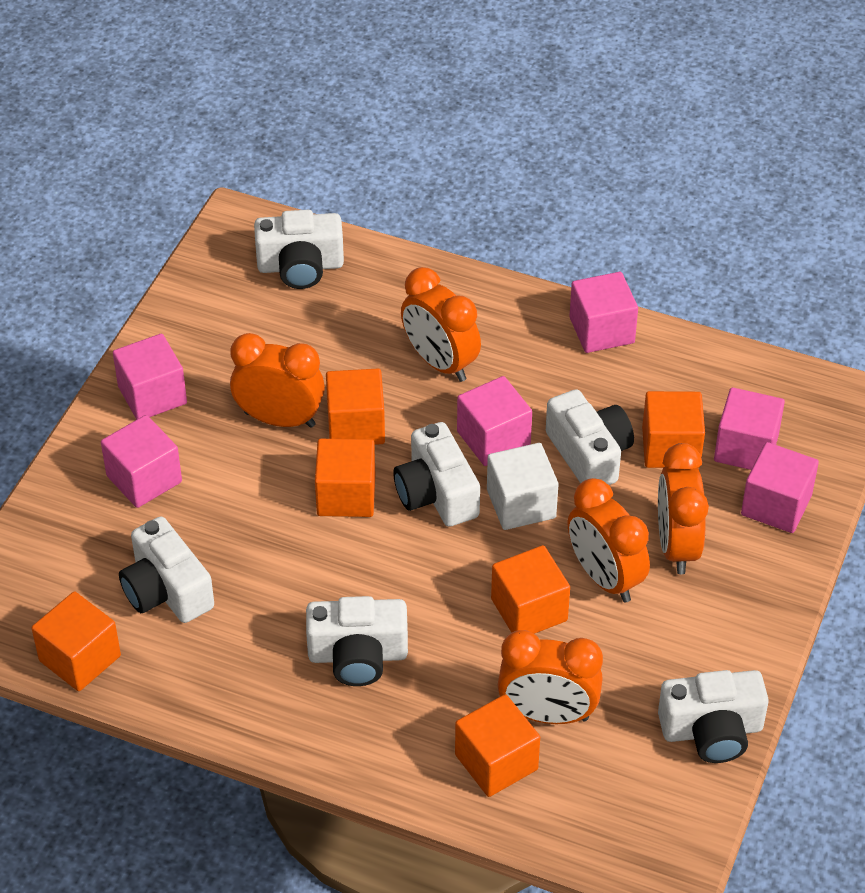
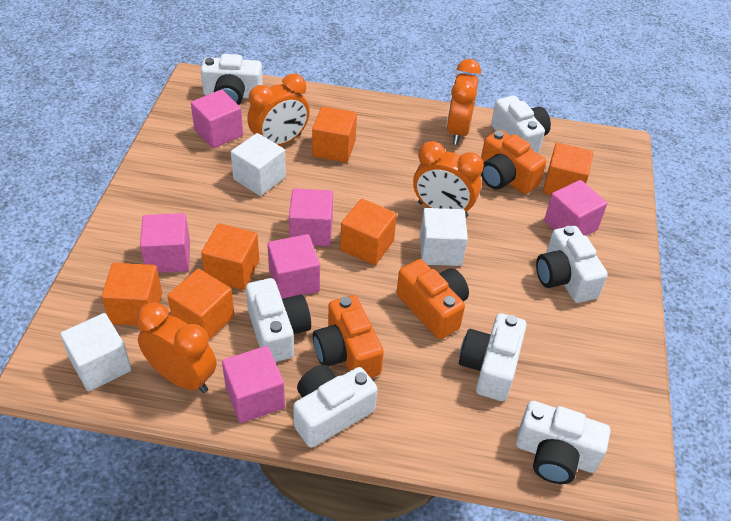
orange camera: none = 0 -> [313,295,384,378] [396,259,469,339] [481,130,546,194] = 3
orange clock: [230,333,325,428] [401,267,481,382] [498,630,603,724] [568,478,650,603] [658,443,709,574] = 5 -> [136,302,217,393] [247,74,310,146] [413,141,484,218] [446,59,481,145] = 4
white camera: [119,516,214,623] [254,210,344,289] [306,596,408,686] [393,422,480,527] [546,389,634,485] [658,670,769,763] = 6 -> [201,54,263,105] [246,278,311,362] [293,365,378,448] [459,313,527,401] [491,96,551,154] [516,401,610,484] [536,226,608,303] = 7
white cube: [487,443,558,530] = 1 -> [60,313,132,391] [231,133,286,196] [420,208,468,266] = 3

